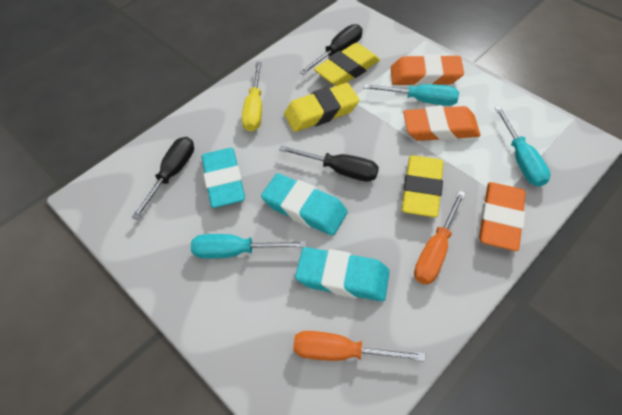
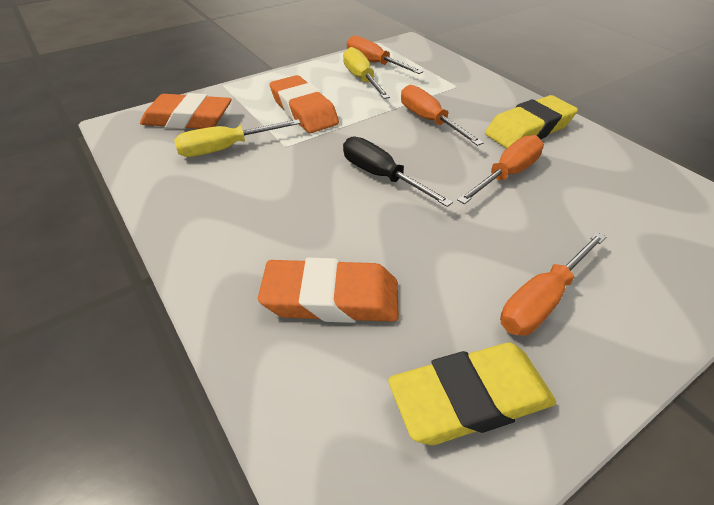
black screwdriver: [131,137,194,220] [279,145,379,182] [299,24,362,75] = 3 -> [343,137,453,207] = 1
orange screwdriver: [293,331,425,362] [414,190,466,285] = 2 -> [347,36,423,74] [401,85,484,146] [457,135,544,204] [500,232,606,336] = 4
turquoise eraser: [202,148,245,208] [261,173,348,236] [295,247,390,302] = 3 -> none = 0
turquoise screwdriver: [191,234,306,259] [363,84,459,106] [495,106,550,187] = 3 -> none = 0
yellow eraser: [284,83,359,132] [314,43,380,86] [402,155,444,217] = 3 -> [388,343,556,445] [485,95,578,148] = 2
yellow screwdriver: [242,62,262,132] = 1 -> [174,119,301,157] [343,47,390,99] = 2

